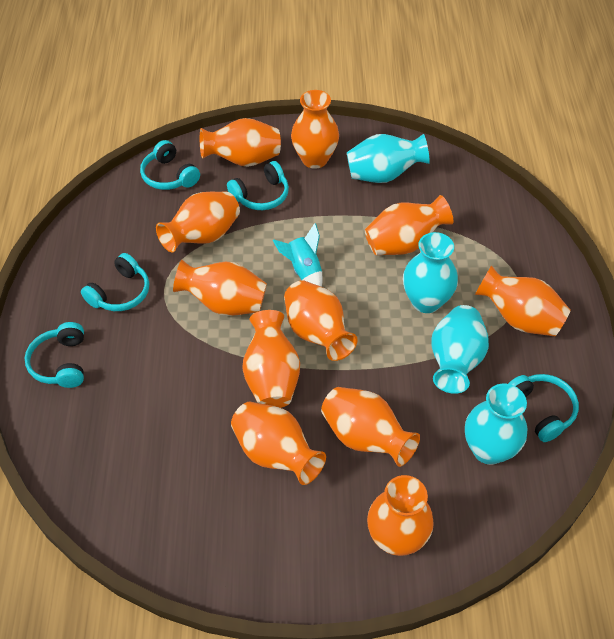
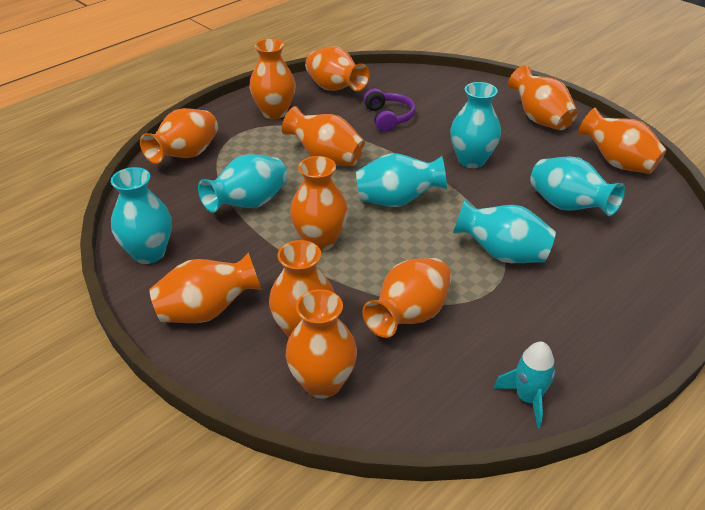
purple headphones: none = 0 -> [363,89,416,132] = 1
turquoise headphones: [25,322,84,388] [81,253,149,311] [140,140,200,190] [227,161,289,210] [508,374,579,442] = 5 -> none = 0
turquoise vase: [347,134,430,183] [403,232,458,313] [431,305,489,394] [465,384,527,465] = 4 -> [111,167,172,264] [198,154,288,212] [356,154,447,207] [450,82,501,168] [453,200,556,263] [530,156,625,216] = 6

